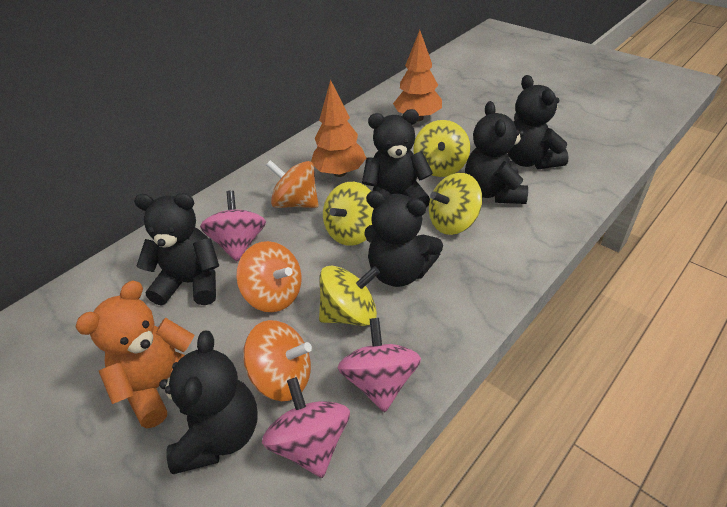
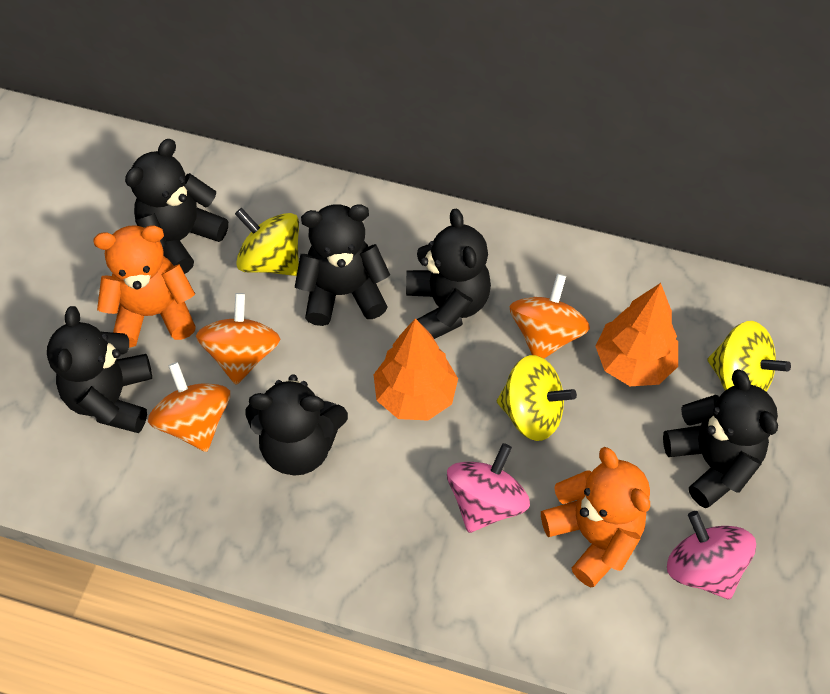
orange teddy bear: [75,281,194,428] = 1 -> [93,225,196,348] [541,447,650,587] = 2
pink spinning top: [200,190,266,261] [262,377,350,478] [337,318,421,412] = 3 -> [447,443,530,533] [667,511,756,599] = 2
yellow spinning top: [319,266,380,326] [323,182,374,246] [413,120,470,177] [429,173,482,235] = 4 -> [235,208,299,276] [497,355,577,441] [707,321,791,392] = 3

